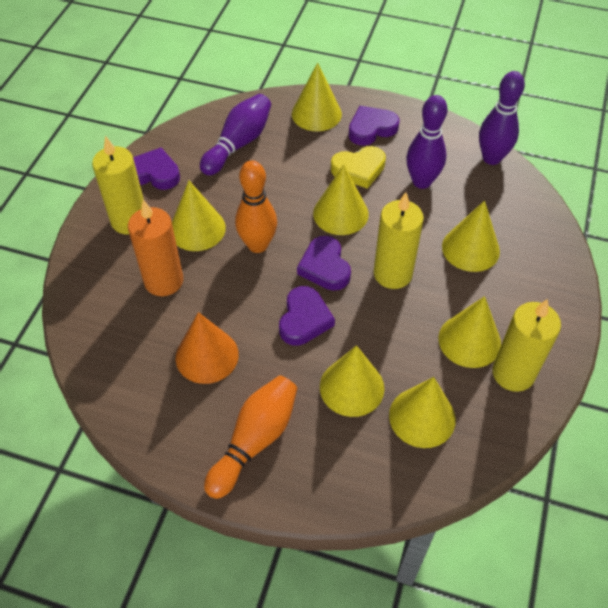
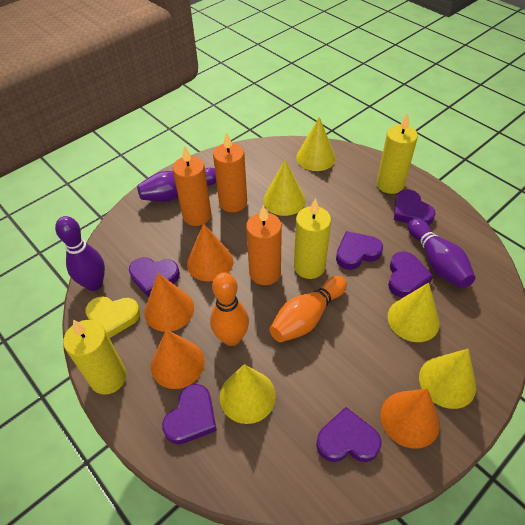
orange candle: [128,199,183,296] = 1 -> [173,146,211,226] [213,132,247,212] [246,205,282,285] = 3
orange cone: [176,312,239,384] = 1 -> [144,273,194,332] [151,330,205,389] [187,223,233,282] [381,389,440,448] = 4
purple heart: [133,148,180,190] [279,286,335,346] [297,236,351,291] [349,106,399,146] = 4 -> [129,257,180,297] [162,384,217,444] [316,407,381,462] [336,231,383,270] [388,252,433,298] [394,189,436,225] = 6
yellow cone: [172,181,226,251] [292,63,342,131] [313,165,369,235] [320,345,384,417] [389,377,456,448] [439,296,501,368] [442,200,500,272] = 7 -> [220,364,276,424] [263,160,306,216] [296,117,336,171] [388,282,440,342] [419,349,476,409] = 5

